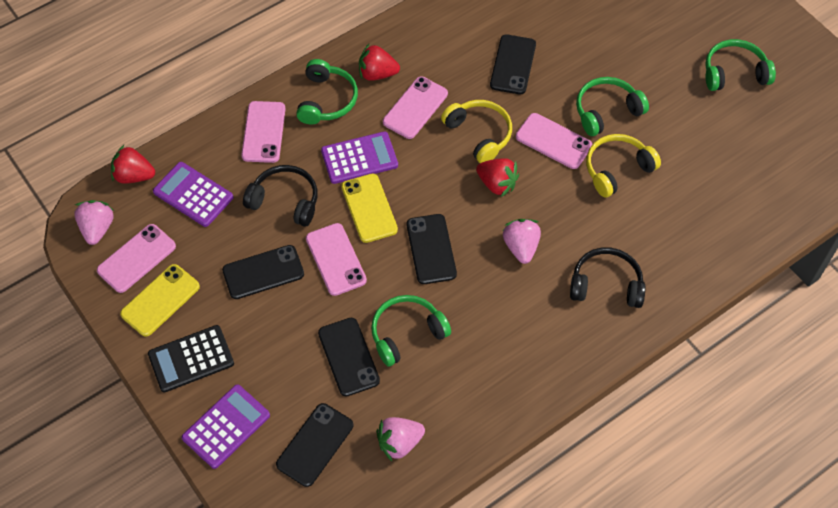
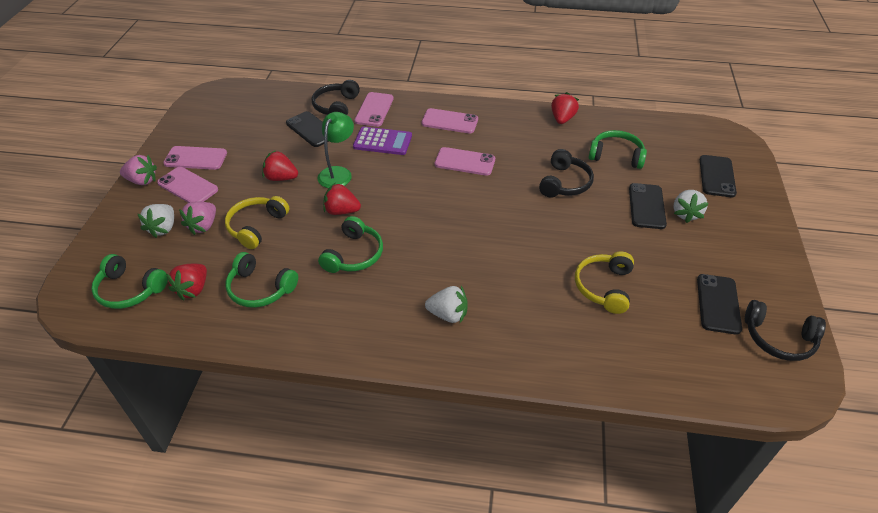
black calculator: [148,325,234,393] = 1 -> none = 0
black headphones: [243,165,317,227] [570,247,645,308] = 2 -> [312,80,360,115] [539,149,594,198] [745,300,826,361] = 3
black phone: [222,245,304,299] [276,403,353,487] [318,318,380,396] [406,214,457,284] [490,34,536,94] = 5 -> [286,111,329,147] [629,183,667,229] [697,274,742,334] [700,155,737,197] = 4
green lamp: none = 0 -> [317,112,354,188] = 1
pink strawberry: [74,200,114,245] [376,417,425,461] [503,219,541,264] = 3 -> [120,155,157,185] [179,201,216,235] = 2
purple calculator: [153,162,233,227] [182,384,270,469] [321,131,398,184] = 3 -> [353,126,412,155] = 1
red strawberry: [111,145,155,184] [359,44,400,81] [476,158,519,197] = 3 -> [166,264,207,301] [262,150,298,181] [323,182,361,215] [551,92,579,124] = 4
white strawberry: none = 0 -> [138,204,174,238] [425,286,468,323] [673,190,709,223] = 3
yellow phone: [120,264,200,337] [341,173,398,243] = 2 -> none = 0

